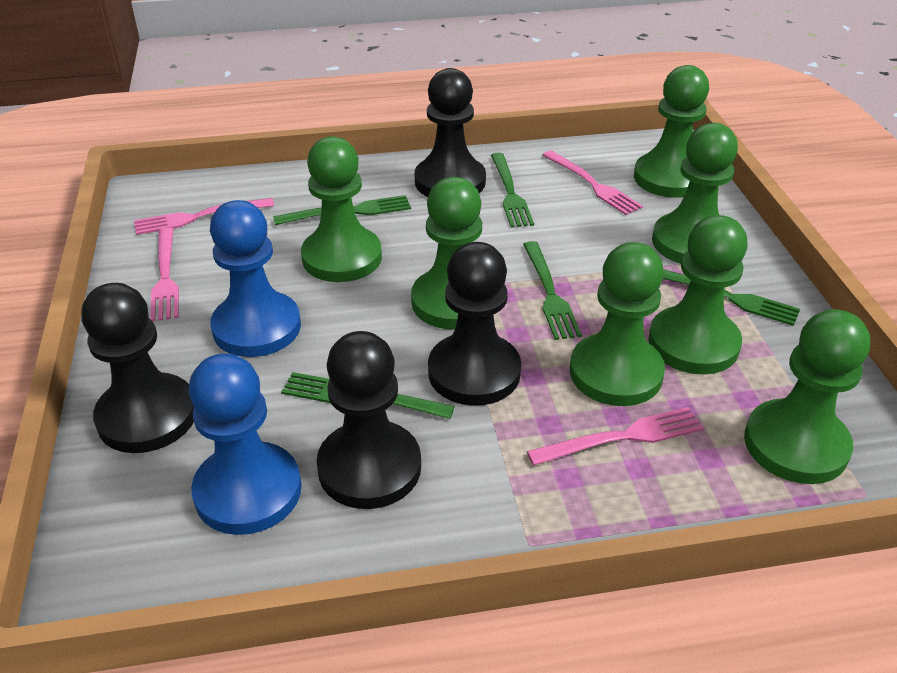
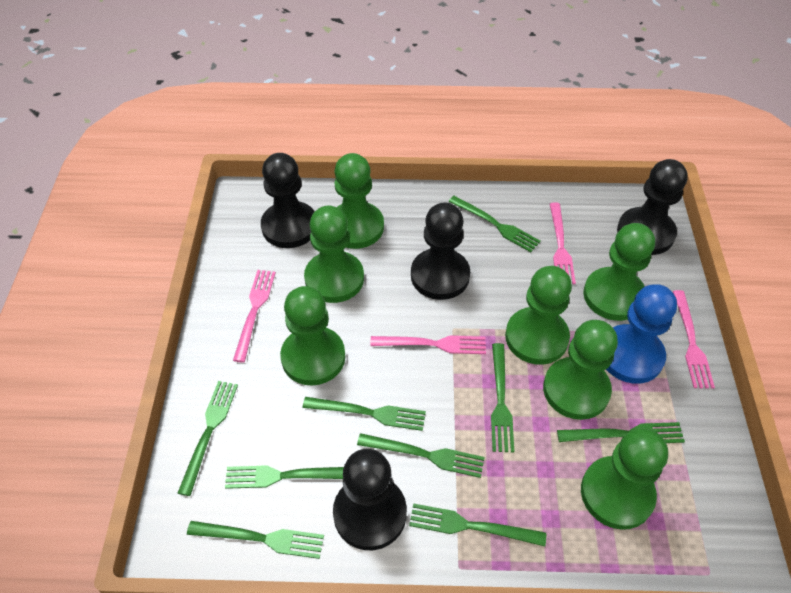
blue pawn: [189,353,301,535] [210,200,301,357] = 2 -> [606,284,677,384] = 1
green fork: [273,195,411,225] [281,372,455,419] [491,153,534,228] [523,241,582,340] [663,269,800,326] = 5 -> [178,381,238,496] [187,521,324,559] [225,465,344,489] [303,397,426,431] [357,433,485,478] [409,503,546,547] [448,196,541,252] [491,343,514,452] [557,422,685,443] = 9

